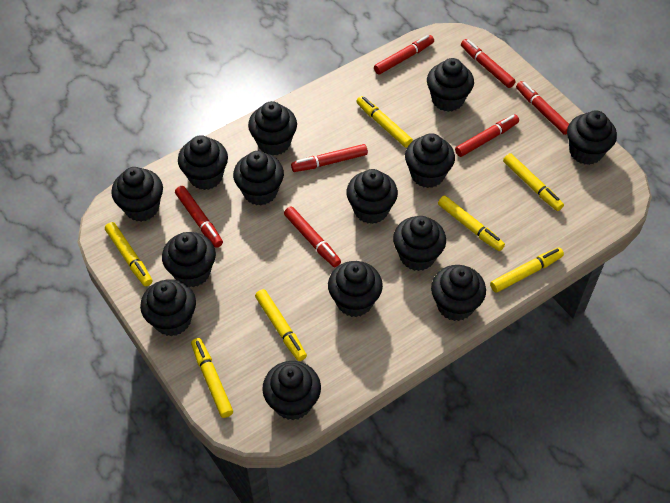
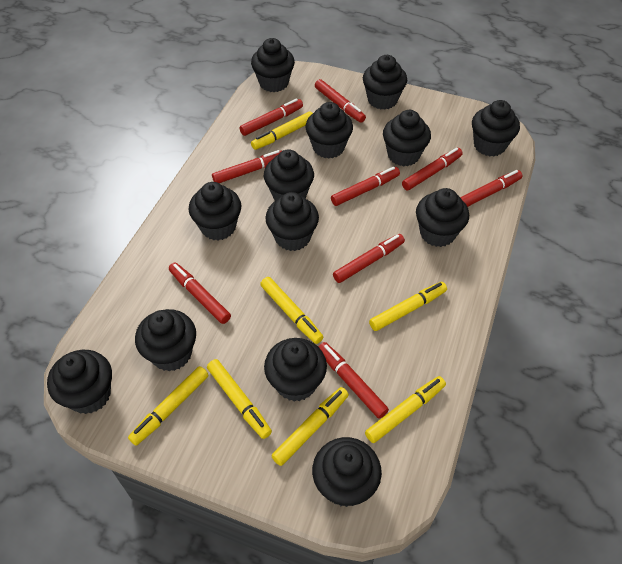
black cupcake: [111,167,163,222] [140,279,196,336] [162,232,216,287] [178,135,228,190] [233,151,284,205] [248,101,297,156] [262,361,321,420] [328,261,383,317] [347,169,398,224] [393,216,446,271] [405,133,455,188] [427,58,474,112] [431,265,486,321] [567,110,617,165] = 14 -> [47,350,112,414] [135,309,196,371] [188,182,241,240] [251,38,295,92] [264,149,314,201] [264,338,327,402] [265,192,319,251] [305,102,353,159] [312,437,382,507] [363,55,407,110] [383,110,431,166] [416,188,469,247] [472,100,520,156] = 13
red marker: [175,186,223,248] [284,207,341,267] [291,144,368,172] [374,35,434,74] [455,114,519,157] [461,39,516,88] [516,81,569,135] = 7 -> [169,262,231,324] [212,150,281,183] [240,98,303,136] [315,79,366,123] [319,342,389,419] [331,167,400,206] [333,234,405,283] [402,148,463,190] [460,170,522,207] = 9

